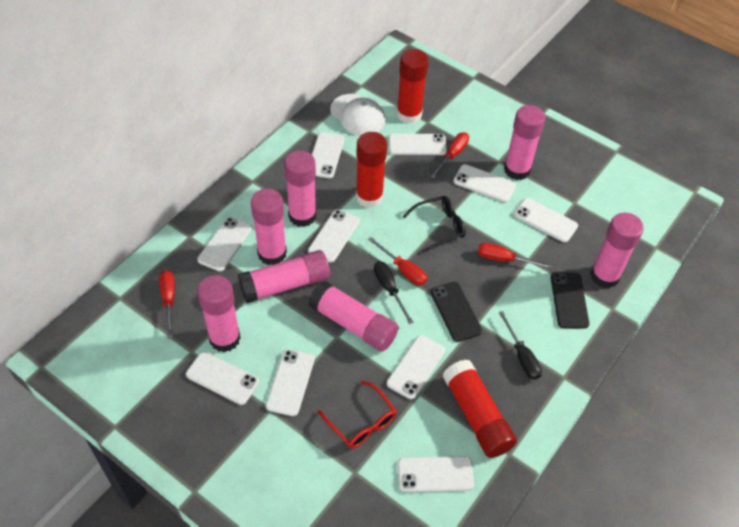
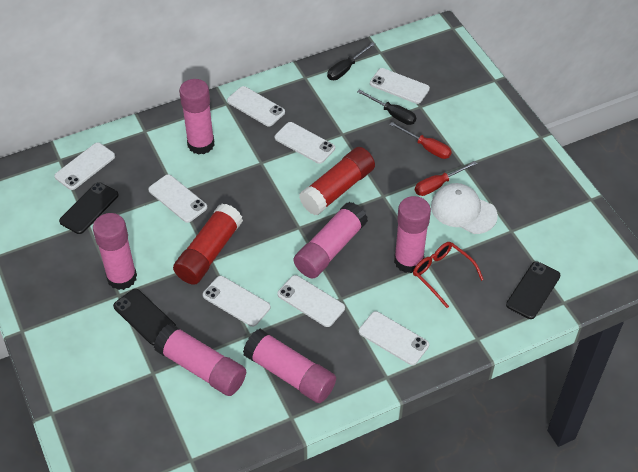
black glasses: [402,196,466,253] = 1 -> none = 0
black phone: [430,282,482,342] [551,272,589,329] = 2 -> [59,182,119,234] [113,289,176,345] [506,261,561,319] = 3
pink glue stick: [197,275,241,352] [238,250,330,303] [251,188,287,265] [284,150,317,227] [308,280,398,352] [504,105,545,180] [590,213,644,288] = 7 -> [93,213,137,290] [154,323,246,396] [179,79,215,155] [243,329,336,403] [294,202,368,279] [394,196,431,273] = 6
red glue stick: [356,132,387,208] [397,49,428,124] [443,359,517,458] = 3 -> [173,204,243,285] [299,147,375,215] = 2
red screwdriver: [159,270,175,339] [368,237,427,285] [431,132,469,178] [478,243,553,269] = 4 -> [390,122,452,159] [415,161,477,196] = 2
white phone: [186,352,259,405] [197,217,252,271] [266,349,315,416] [308,209,360,263] [312,132,344,178] [387,335,445,399] [389,134,447,155] [398,456,474,492] [453,164,516,202] [514,198,578,243] = 10 -> [54,143,115,190] [148,174,207,223] [203,276,270,327] [227,86,285,126] [275,122,335,164] [277,275,345,327] [359,311,429,365] [370,68,430,104] = 8

